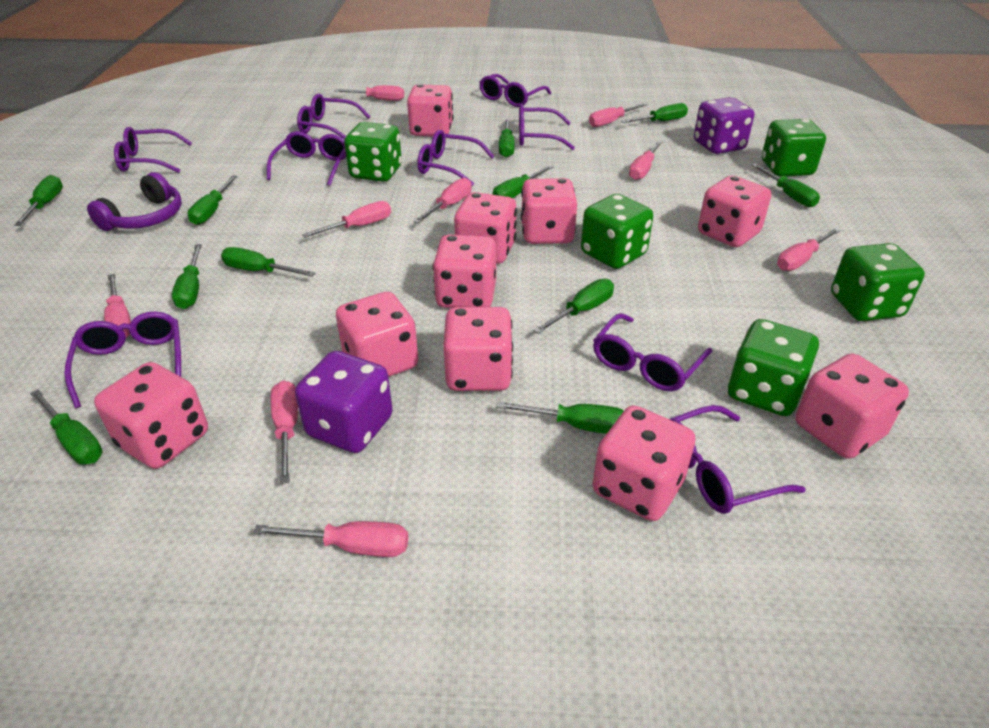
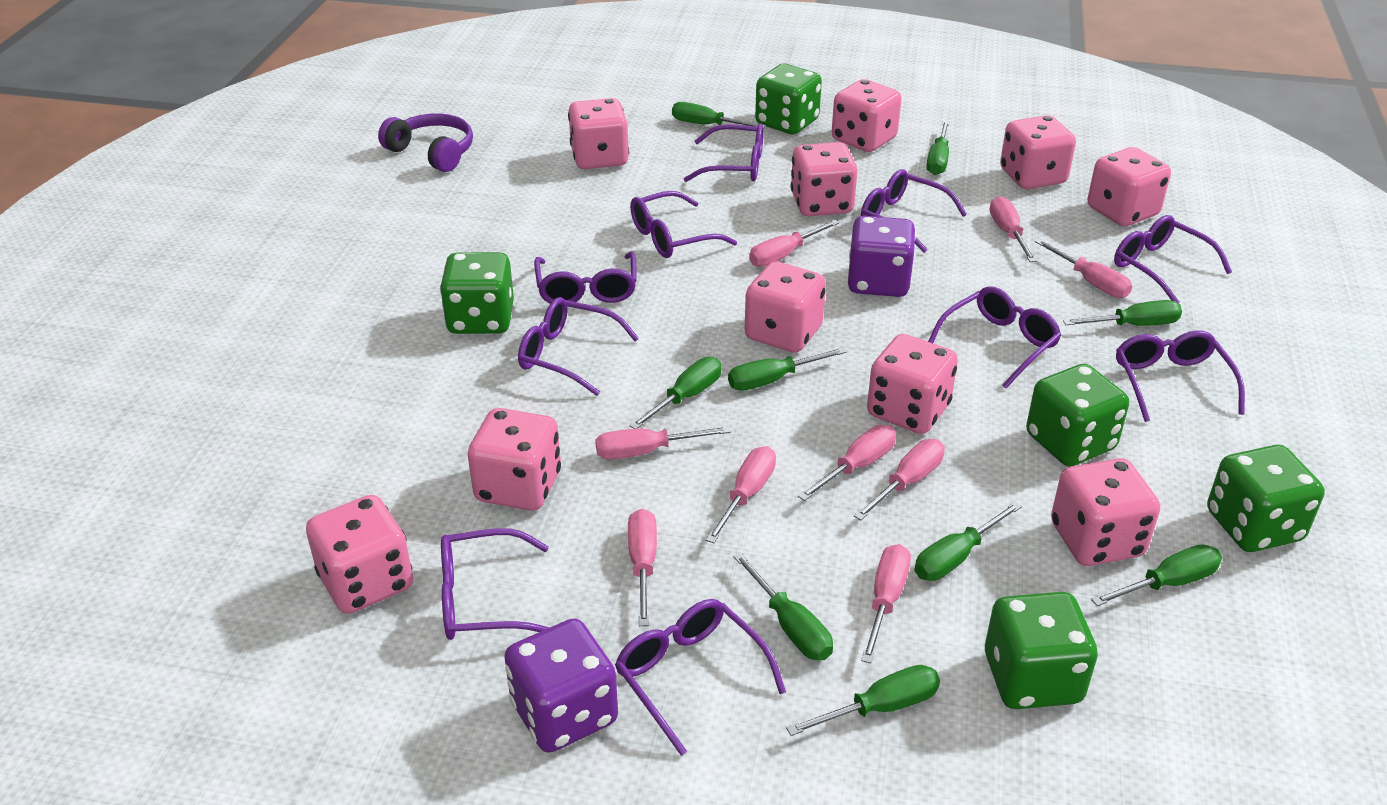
green screwdriver: [14,175,63,226] [30,390,103,464] [172,244,202,309] [187,175,238,225] [221,247,315,277] [493,165,554,198] [496,401,624,434] [499,119,515,158] [533,279,614,334] [621,103,688,123] [752,164,820,207] = 11 -> [630,357,722,429] [672,102,766,128] [728,347,846,391] [733,552,833,661] [786,665,940,736] [915,502,1022,581] [926,120,950,175] [1063,300,1182,326] [1091,544,1222,606] = 9
purple glasses: [64,311,181,408] [114,127,192,173] [267,131,346,186] [297,94,371,139] [417,130,494,186] [479,74,551,107] [519,104,575,150] [593,313,712,391] [669,405,806,514] = 9 -> [441,528,550,640] [518,297,639,396] [534,252,637,304] [615,599,786,756] [630,191,737,258] [684,123,764,182] [861,169,967,253] [928,286,1062,388] [1114,215,1232,303] [1116,330,1245,422] = 10

